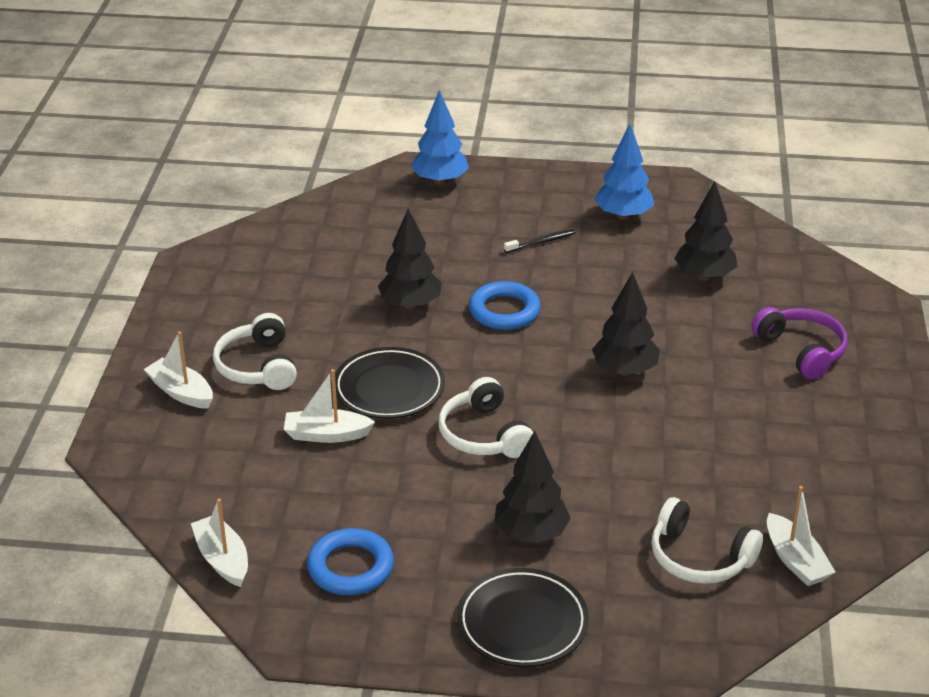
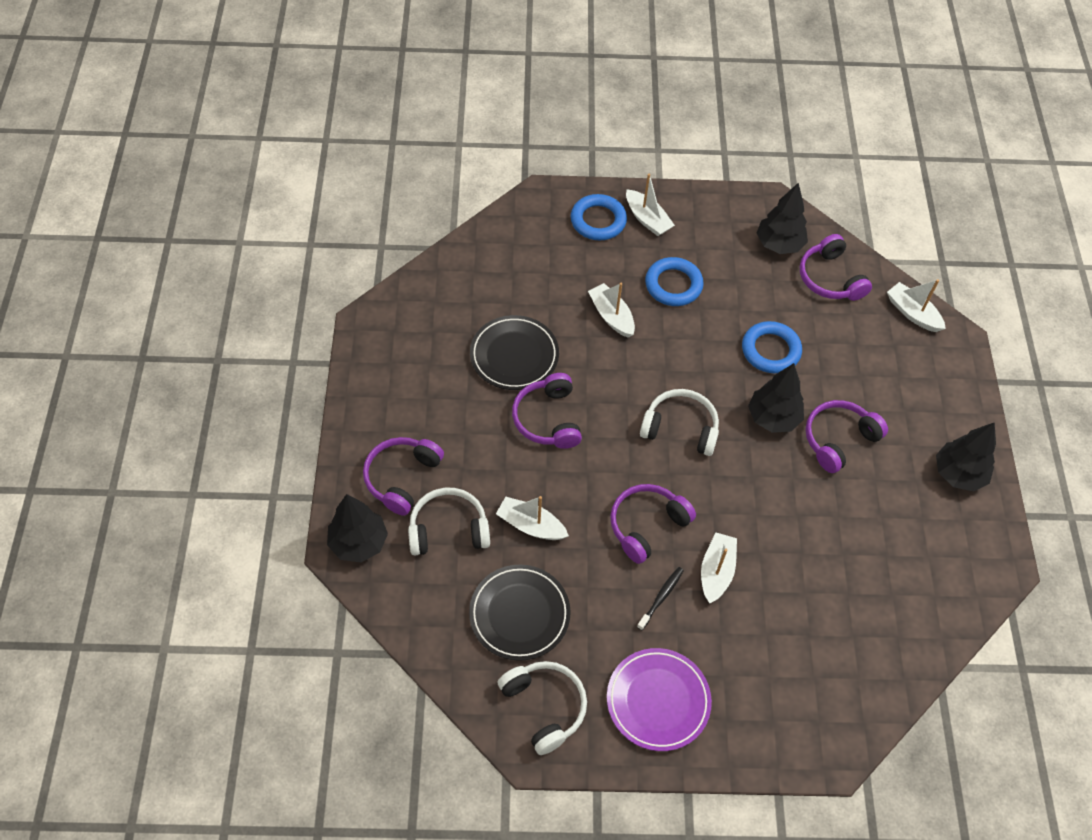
blue ring: [307,528,394,595] [469,281,541,330] = 2 -> [571,194,627,240] [645,257,704,306] [742,321,802,373] = 3
blue tree: [411,90,469,185] [595,124,654,220] = 2 -> none = 0
purple headphones: [752,307,848,379] = 1 -> [363,437,444,516] [512,373,582,449] [610,484,696,564] [800,234,872,301] [805,400,888,473] = 5
purple plate: none = 0 -> [607,648,712,751] = 1
white boat: [144,331,213,409] [191,498,248,587] [284,369,375,443] [767,486,835,586] = 4 -> [496,496,569,540] [588,283,635,338] [626,174,675,236] [701,533,737,603] [887,279,946,332] = 5

